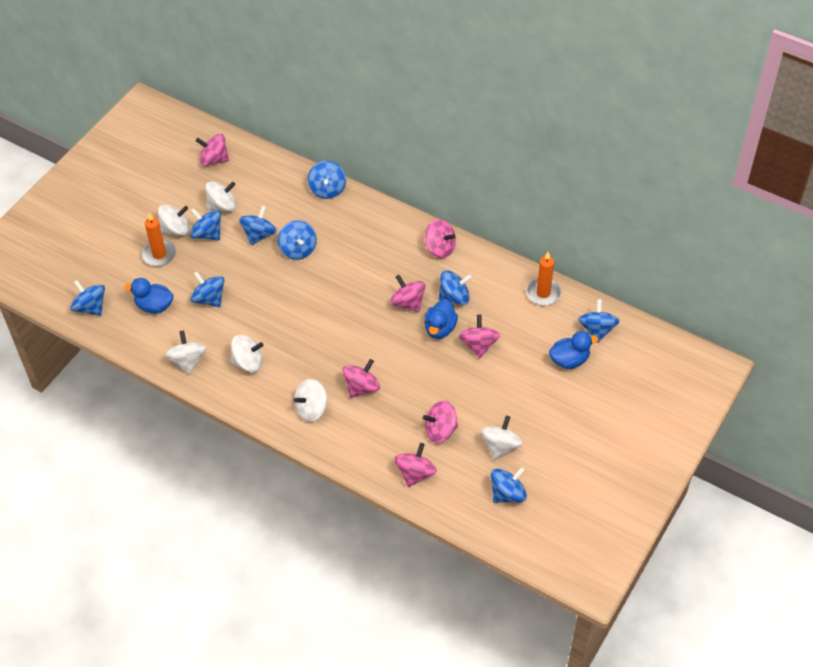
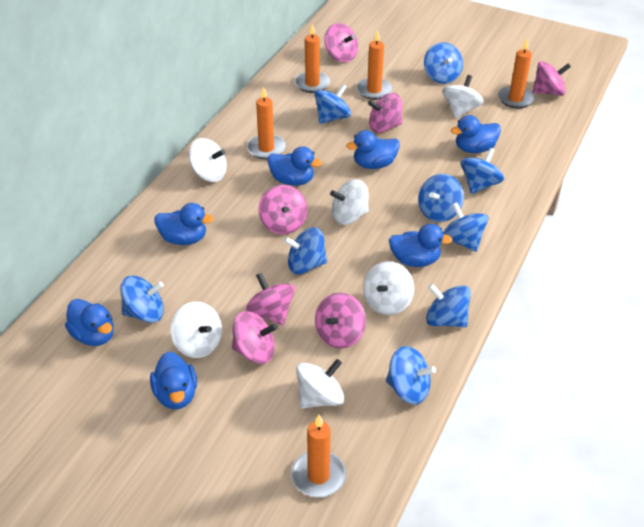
blue duck: [124,278,174,314] [424,299,458,339] [549,331,598,369] = 3 -> [65,299,114,346] [150,352,197,409] [154,203,214,245] [268,146,322,186] [346,130,400,169] [389,224,453,267] [451,115,501,153] = 7
orange candle: [142,212,176,267] [526,252,561,306] = 2 -> [247,86,286,159] [291,415,346,497] [295,24,330,93] [356,30,392,100] [498,39,535,109] = 5

